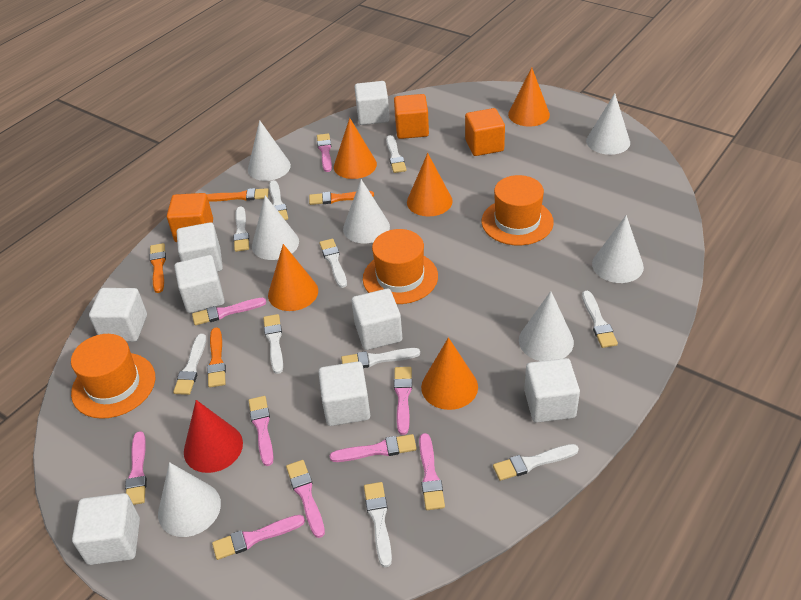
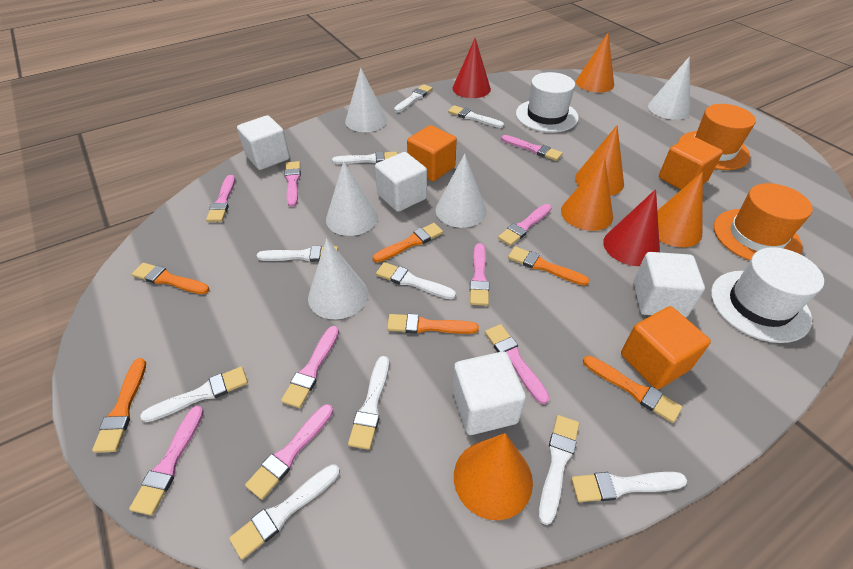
orange brush: [149,243,166,293] [207,188,269,202] [207,327,226,388] [309,191,374,205] = 4 -> [92,358,146,453] [132,263,209,294] [373,223,443,263] [387,314,479,334] [508,246,589,286] [583,356,682,423] = 6
orange hat: [71,334,155,419] [363,229,438,304] [482,175,554,245] = 3 -> [678,104,756,170] [714,183,813,261] = 2
red cone: [184,400,243,473] = 1 -> [452,38,491,98] [603,189,660,266] = 2
white cone: [158,462,221,537] [248,120,291,181] [252,195,299,260] [343,179,390,243] [519,291,574,361] [586,93,630,155] [592,215,644,283] = 7 -> [308,239,368,319] [326,161,378,236] [345,68,387,132] [436,154,487,228] [648,56,690,120] = 5
white cube: [72,493,140,565] [89,288,147,342] [174,255,225,313] [177,222,223,272] [318,361,370,426] [352,289,402,350] [355,81,390,125] [524,358,580,423] = 8 -> [237,115,290,170] [375,152,427,212] [452,351,526,435] [633,252,705,318] = 4
white hat: none = 0 -> [516,72,579,133] [711,247,824,343] = 2

